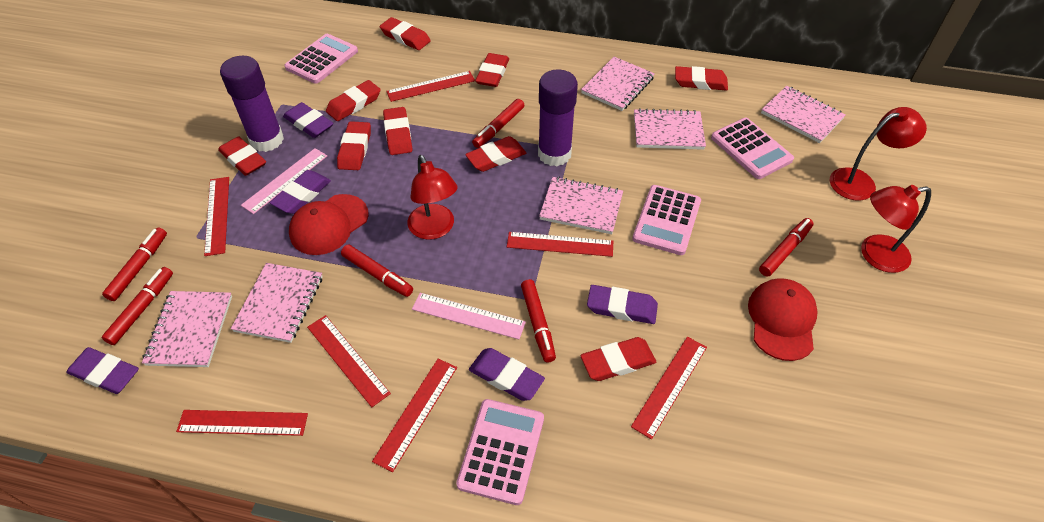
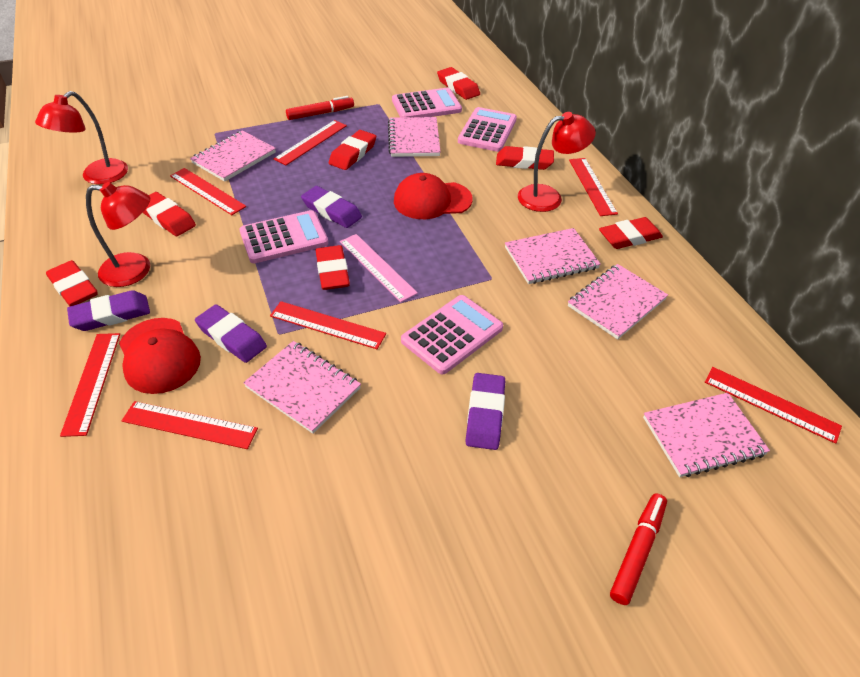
pink ruler: [241,148,327,214] [412,293,526,339] = 2 -> [340,234,418,302] = 1
purple eraser: [66,347,139,394] [270,170,331,214] [283,102,333,138] [469,348,545,401] [587,285,658,324] = 5 -> [67,290,150,331] [195,304,267,363] [301,186,362,228] [465,373,505,450] = 4
purple glue stick: [220,56,284,152] [538,70,578,166] = 2 -> none = 0
red eraser: [218,136,266,176] [326,80,381,121] [337,121,371,170] [380,17,431,50] [383,107,413,155] [465,136,526,172] [475,53,509,87] [580,337,656,381] [675,66,728,91] = 9 -> [46,260,98,306] [143,192,196,236] [316,245,350,290] [329,130,376,170] [437,67,480,100] [496,146,554,170] [599,217,663,249] = 7
red marker: [102,227,167,301] [102,267,173,345] [341,245,413,297] [472,99,524,148] [521,279,556,363] [759,218,814,277] = 6 -> [286,96,354,120] [610,493,667,605] = 2

